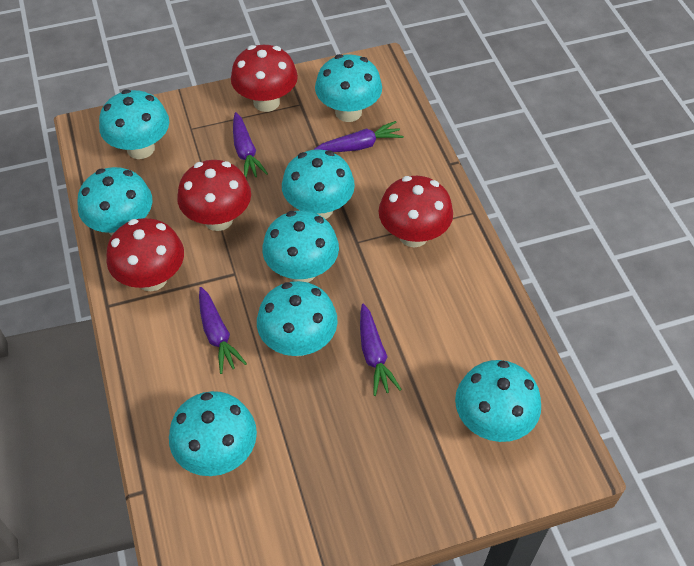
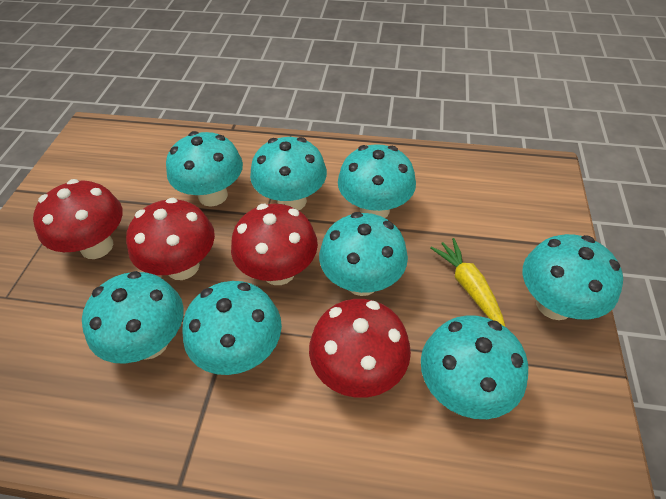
purple carrot: [199,287,247,374] [233,112,268,177] [314,121,404,152] [360,303,402,396] = 4 -> none = 0
yellow carrot: none = 0 -> [430,238,505,327] = 1

